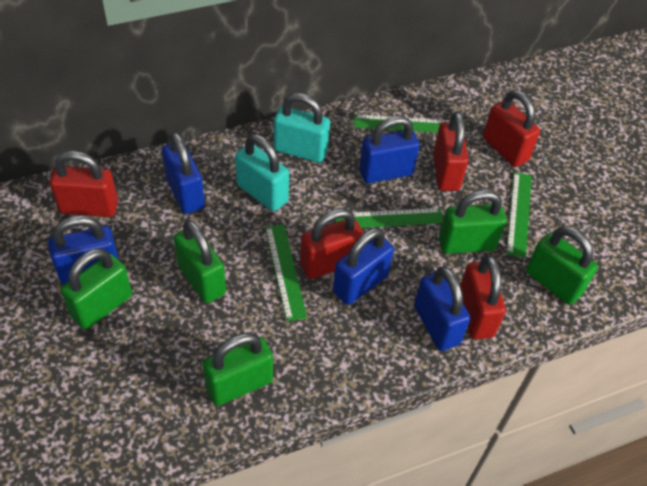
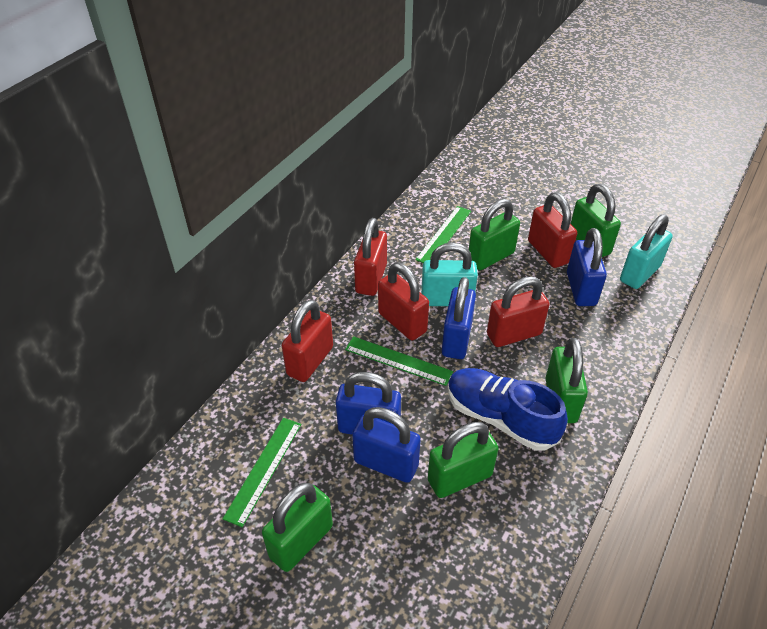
blue padlock: [48,215,119,285] [162,132,205,214] [333,227,394,305] [359,116,420,183] [414,266,470,351] = 5 -> [336,372,401,435] [352,407,421,483] [442,277,476,359] [567,228,607,306] = 4
blue shoe: none = 0 -> [448,368,568,451] = 1
green ruler: [265,224,307,321] [335,208,443,228] [354,114,450,133] [506,172,532,258] = 4 -> [223,418,302,527] [345,336,453,386] [415,206,471,263] = 3

